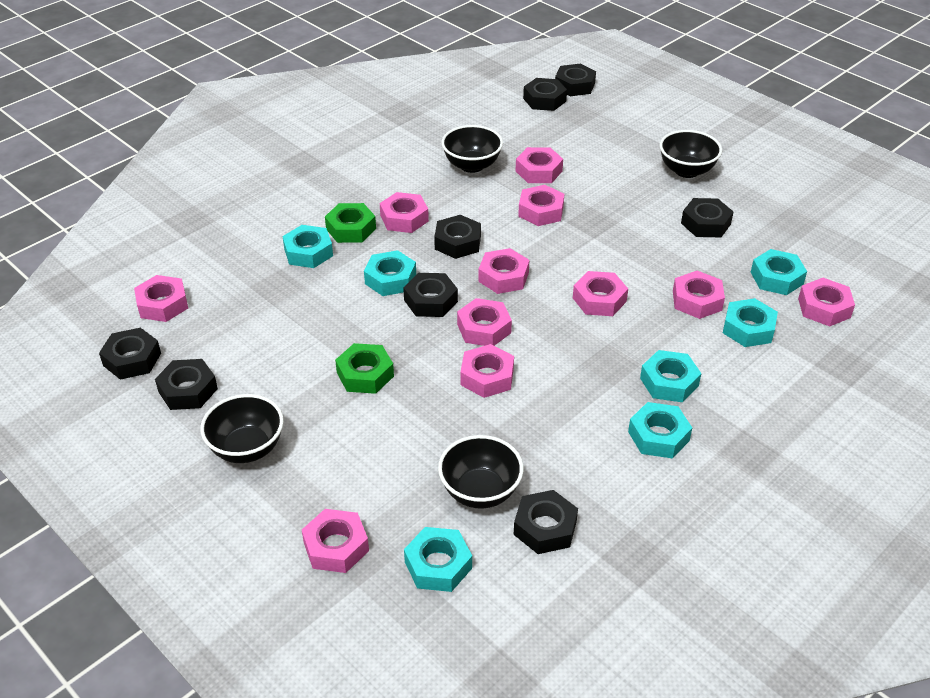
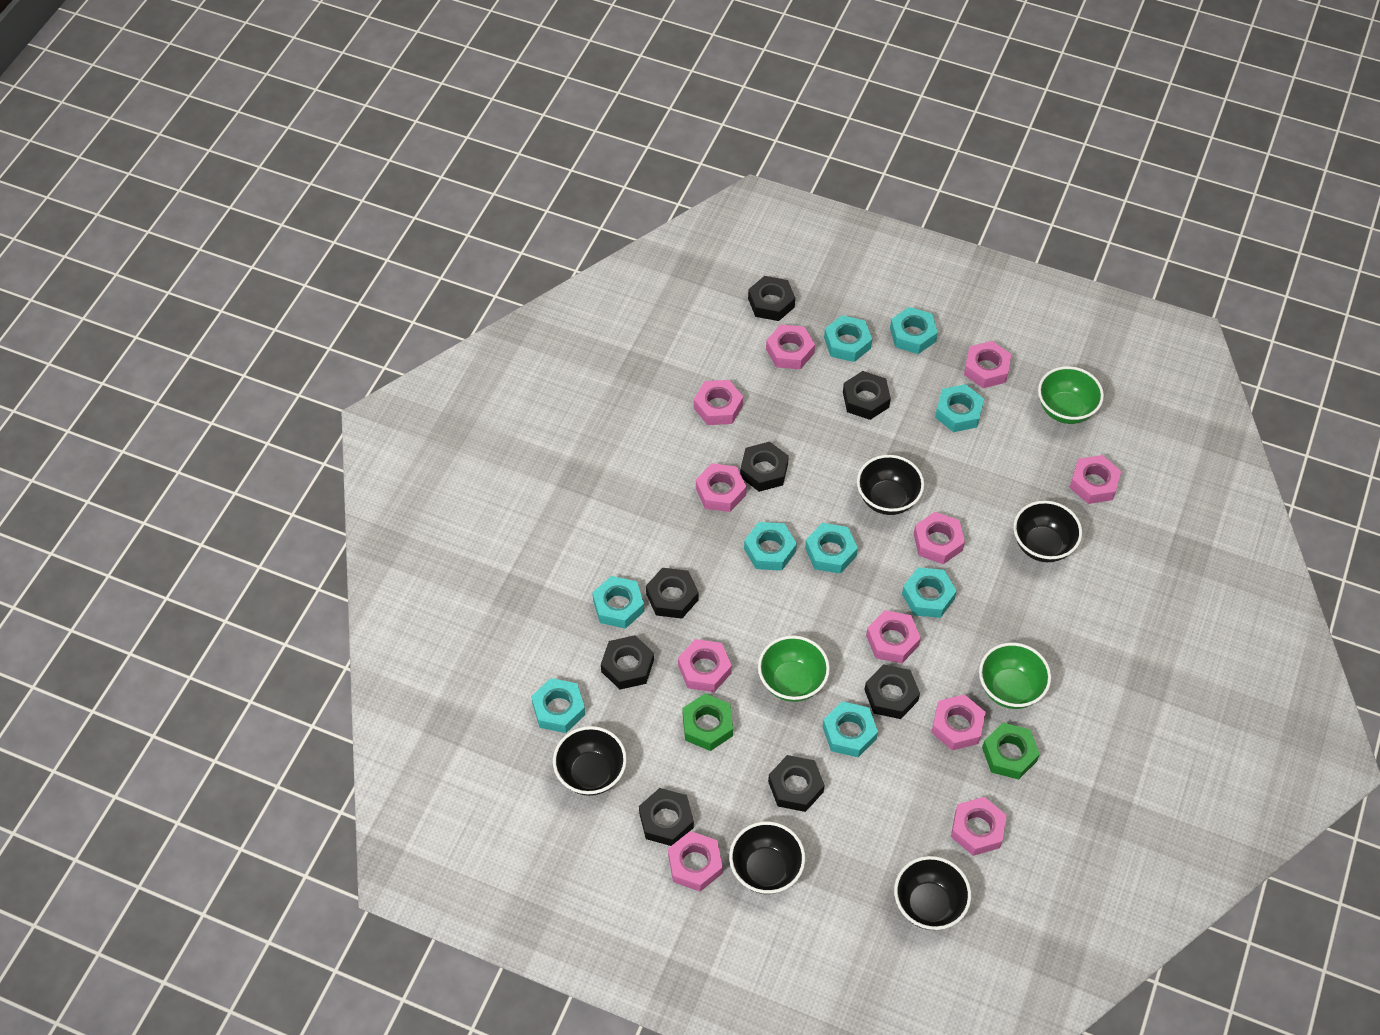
black bowl: [200,394,284,463] [438,435,524,508] [441,125,503,173] [659,130,722,178] = 4 -> [553,726,627,796] [729,821,805,894] [857,455,924,515] [894,856,971,930] [1013,500,1082,562] = 5
green bowl: none = 0 -> [758,635,830,702] [979,643,1051,709] [1038,366,1104,424] = 3
turquoise nut: [282,225,333,268] [364,250,416,296] [404,527,472,592] [628,402,692,459] [640,350,702,402] [723,298,778,347] [751,249,807,295] = 7 -> [531,678,585,733] [592,576,644,629] [744,522,797,571] [805,523,858,573] [822,701,878,757] [824,315,872,362] [890,307,938,354] [902,567,957,618] [935,384,984,432] = 9

